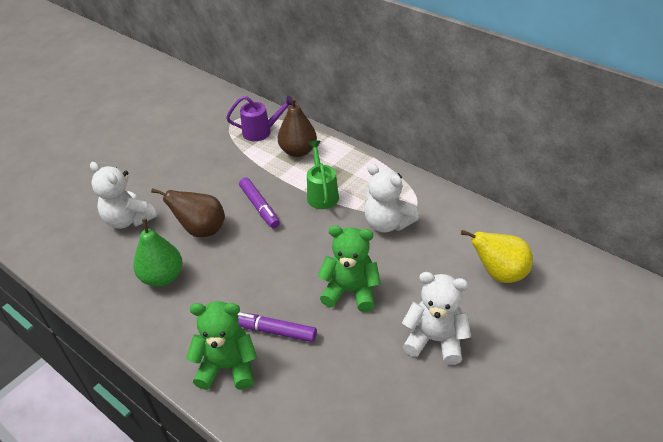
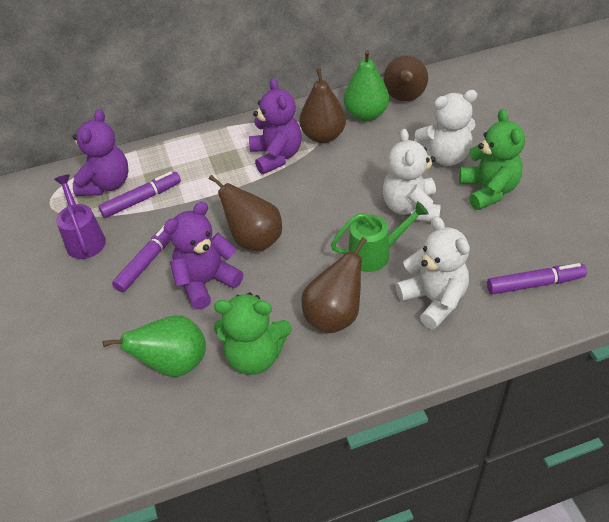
brown pear: [151,188,225,237] [278,97,317,157] = 2 -> [209,175,282,251] [299,68,346,143] [301,238,367,333] [383,56,428,101] = 4
green pear: [133,219,182,287] = 1 -> [102,315,206,377] [344,50,389,121] = 2
purple marker: [237,312,317,342] [239,177,280,228] = 2 -> [98,171,181,218] [112,226,170,292] [487,263,587,295] = 3
purple teddy bear: none = 0 -> [73,109,128,196] [163,202,244,310] [249,78,302,174] = 3
yellow pear: [461,230,533,283] = 1 -> none = 0

